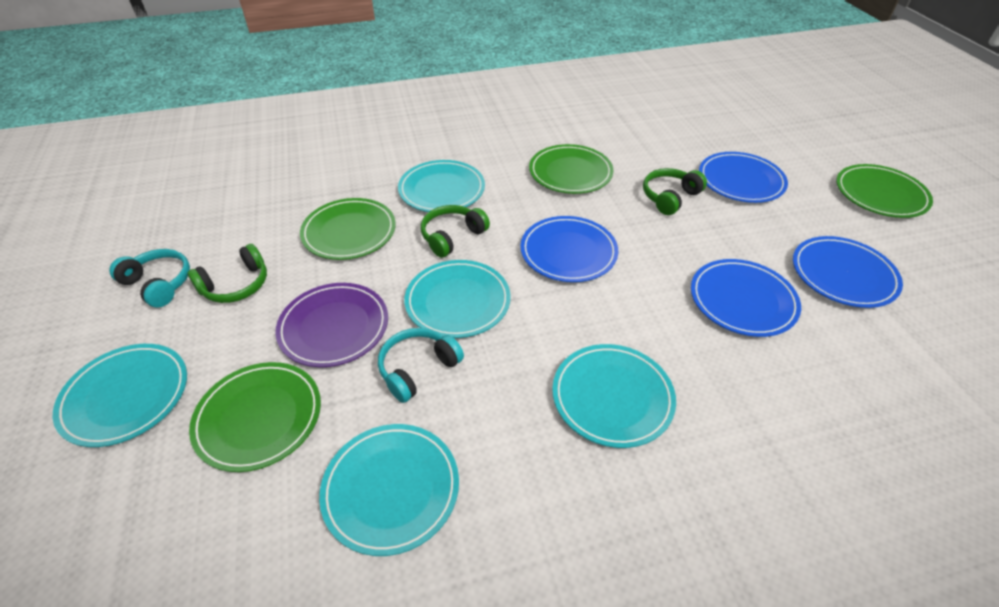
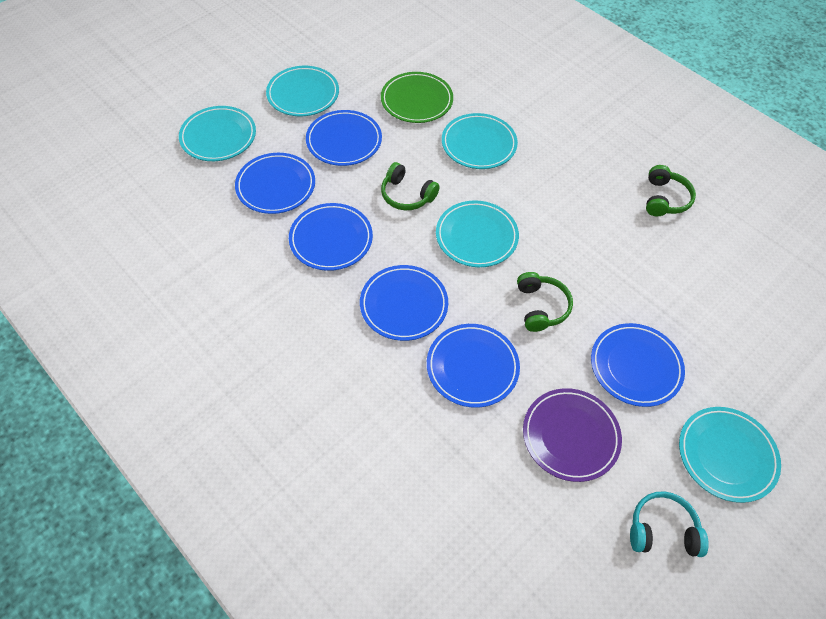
blue plate: [520,216,618,282] [691,259,801,337] [699,152,788,203] [793,236,903,308] = 4 -> [235,153,315,214] [289,203,373,271] [306,110,382,166] [360,265,448,341] [427,324,520,408] [591,323,685,407] = 6
green plate: [189,362,321,472] [300,198,396,260] [529,144,613,194] [836,164,933,218] = 4 -> [381,72,453,123] = 1
turquoise headphones: [109,249,190,307] [378,328,464,403] = 2 -> [630,491,709,557] = 1

